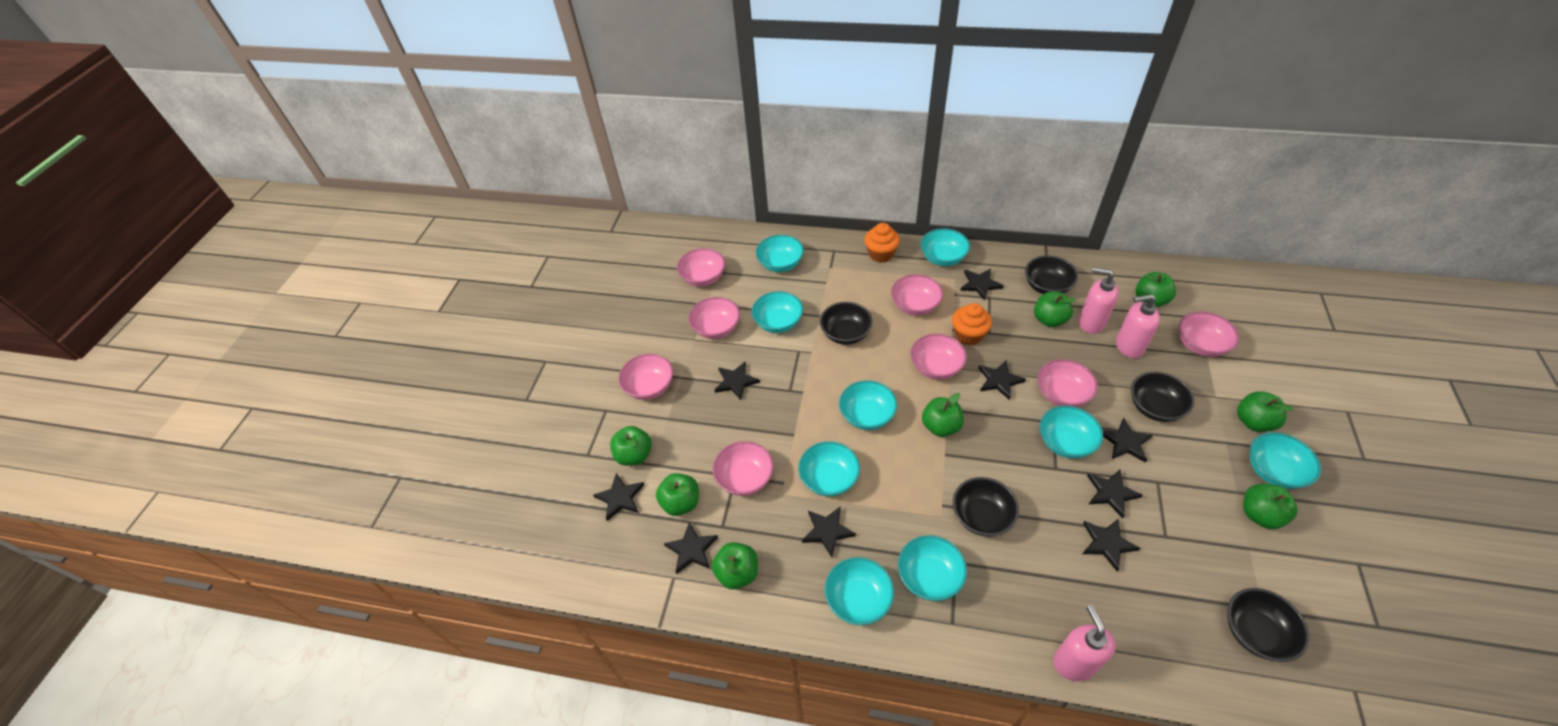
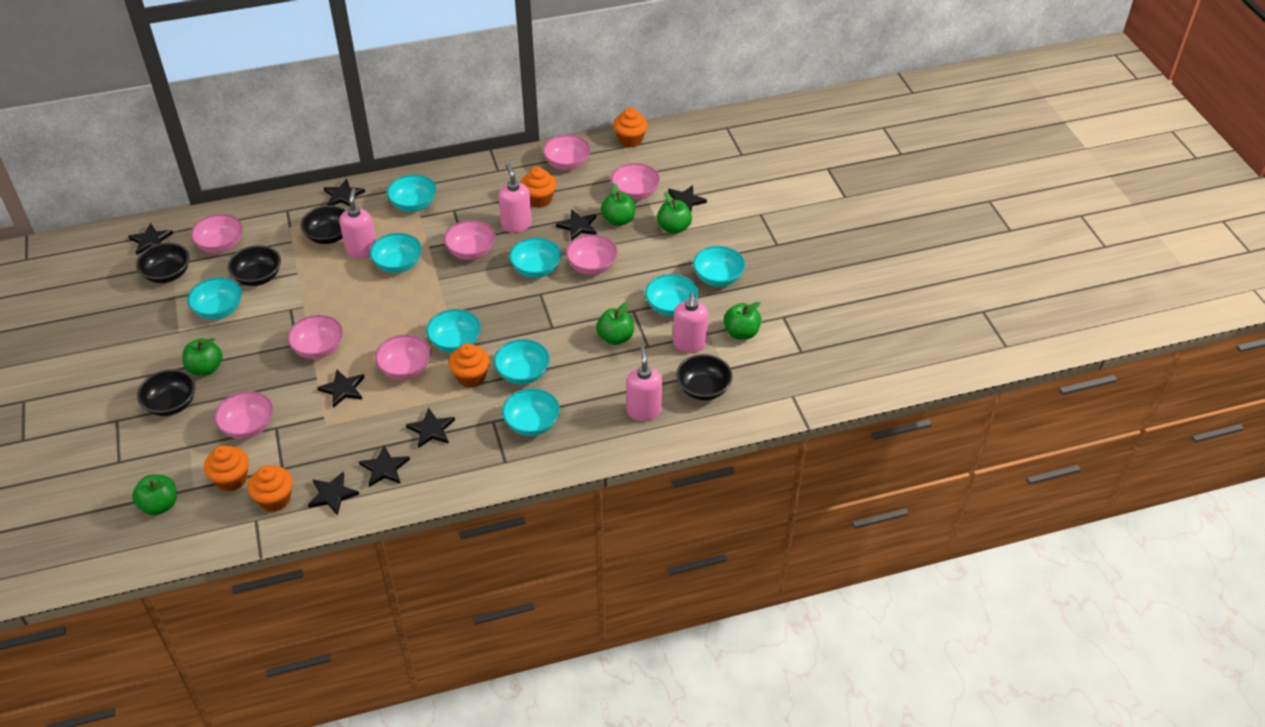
black star: [593,473,645,521] [664,522,718,574] [715,361,760,400] [802,506,856,557] [960,269,1004,301] [978,360,1026,400] [1083,519,1140,572] [1087,470,1143,518] [1103,418,1153,463] = 9 -> [128,223,173,255] [308,472,359,516] [317,370,365,408] [324,179,365,206] [359,446,410,487] [406,408,455,448] [556,209,596,241] [668,185,707,212] = 8
green apple: [610,426,652,466] [656,473,699,516] [712,542,758,589] [922,393,964,437] [1034,292,1076,327] [1135,272,1176,307] [1237,391,1293,432] [1243,484,1298,529] = 8 -> [132,474,177,516] [182,338,223,376] [596,302,634,345] [601,183,635,226] [657,193,692,234] [723,302,761,340] = 6
orange cupcake: [864,223,900,263] [952,303,992,345] = 2 -> [204,445,249,491] [248,465,293,512] [449,343,490,388] [521,167,556,208] [613,108,648,148] = 5
pink soap dispenser: [1053,605,1116,681] [1079,267,1119,334] [1116,294,1160,358] = 3 -> [339,188,376,259] [498,163,532,233] [626,346,662,421] [673,293,708,353] = 4

